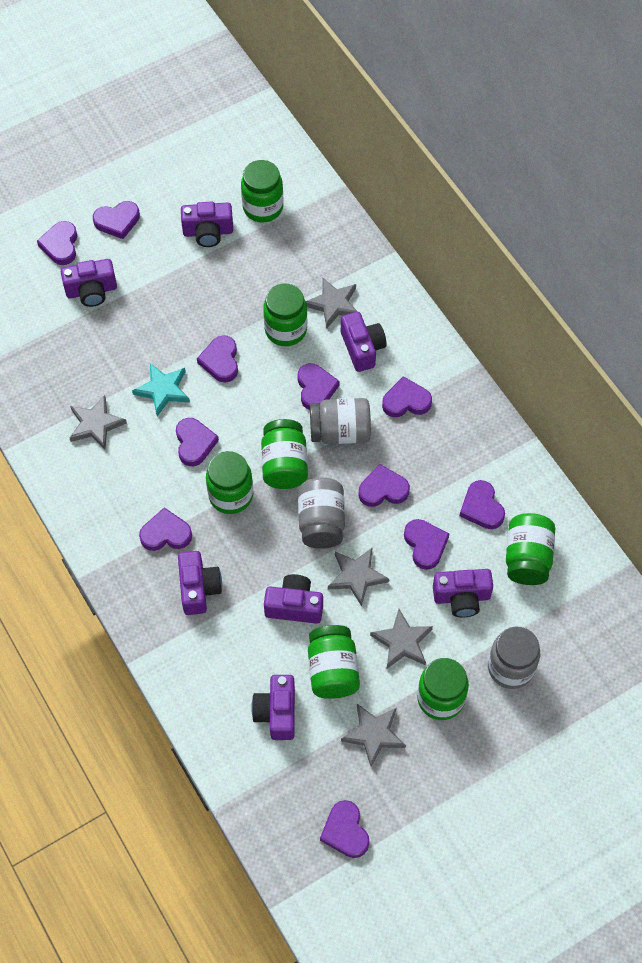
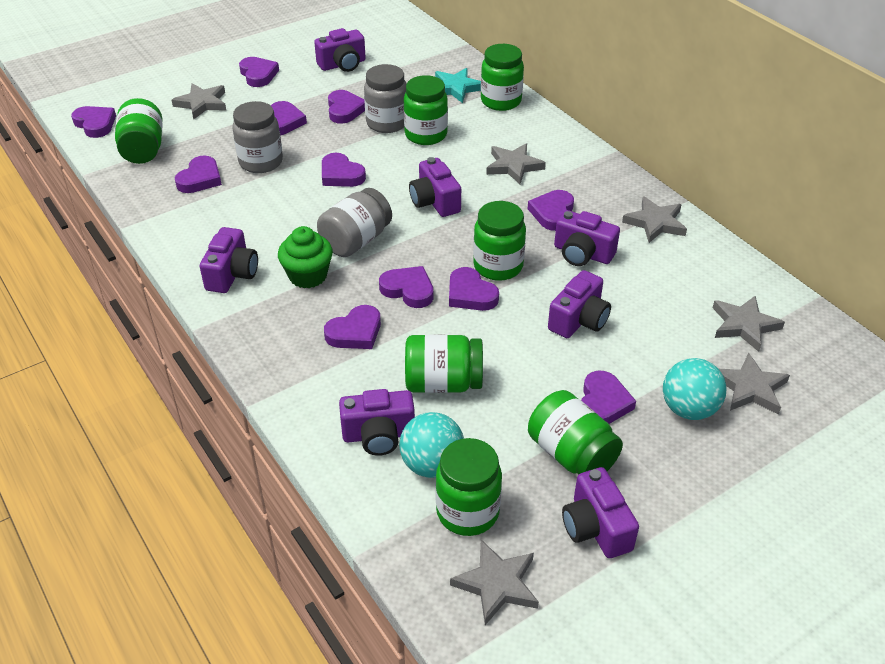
green cupcake: none = 0 -> [278,226,333,288] = 1
grey star: [70,395,127,450] [306,277,358,328] [328,547,389,606] [341,704,406,767] [370,609,433,669] = 5 -> [171,83,226,120] [450,540,539,625] [486,143,546,184] [622,196,687,243] [713,296,785,352] [719,353,790,415] = 6
turquoise ball: none = 0 -> [399,412,464,478] [663,358,727,420] = 2

